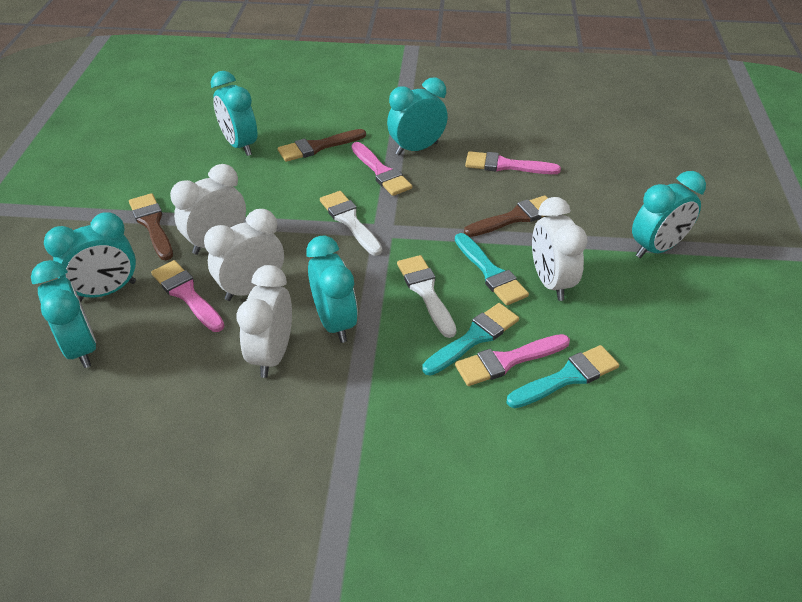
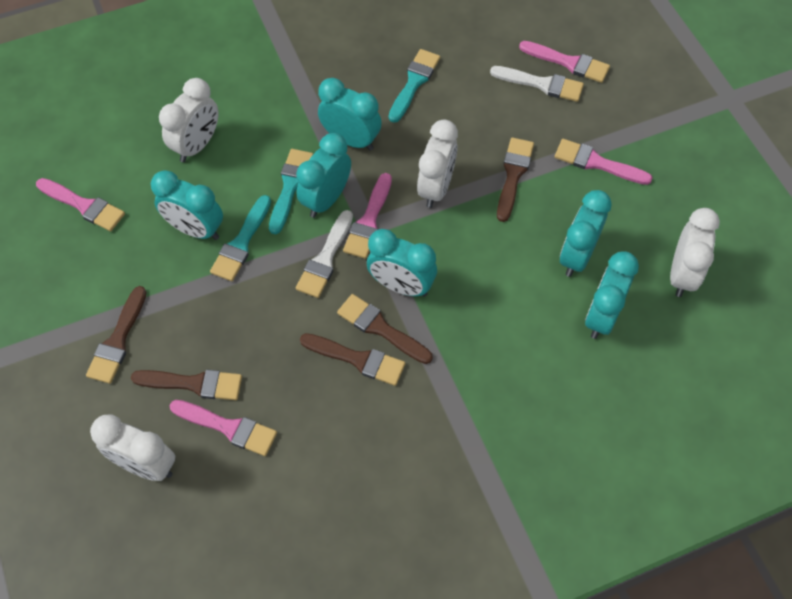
brown brush: [129,193,173,260] [278,129,366,162] [464,195,548,237] = 3 -> [86,286,147,384] [131,370,242,400] [300,333,405,386] [337,294,433,364] [497,137,534,222] = 5
pink brush: [151,260,225,332] [352,142,412,196] [455,334,570,386] [465,151,561,174] = 4 -> [36,178,125,232] [170,400,277,456] [343,173,392,259] [519,41,610,83] [555,139,653,185] = 5

